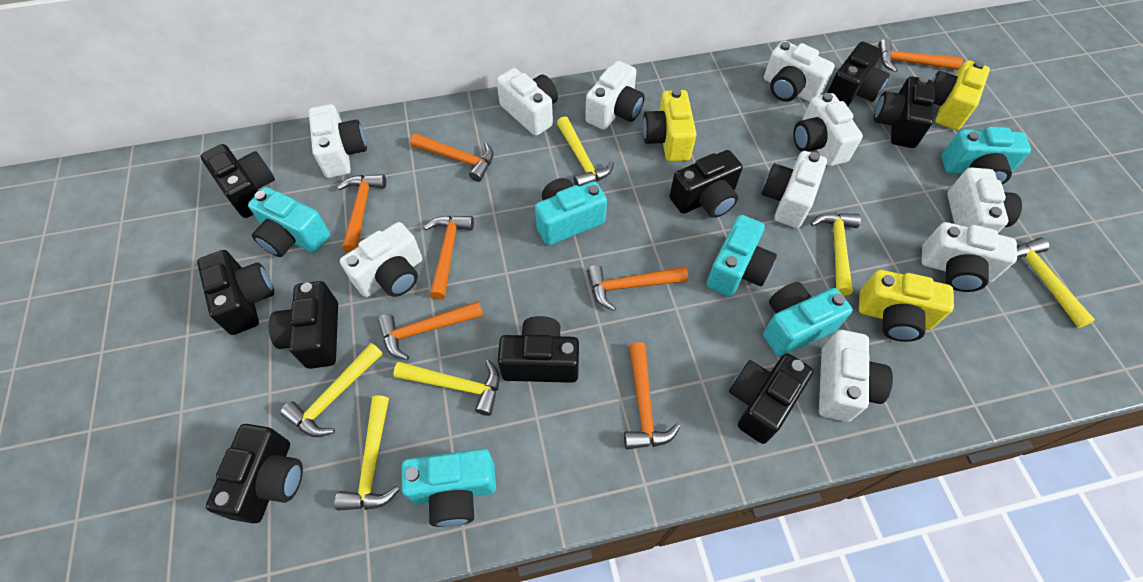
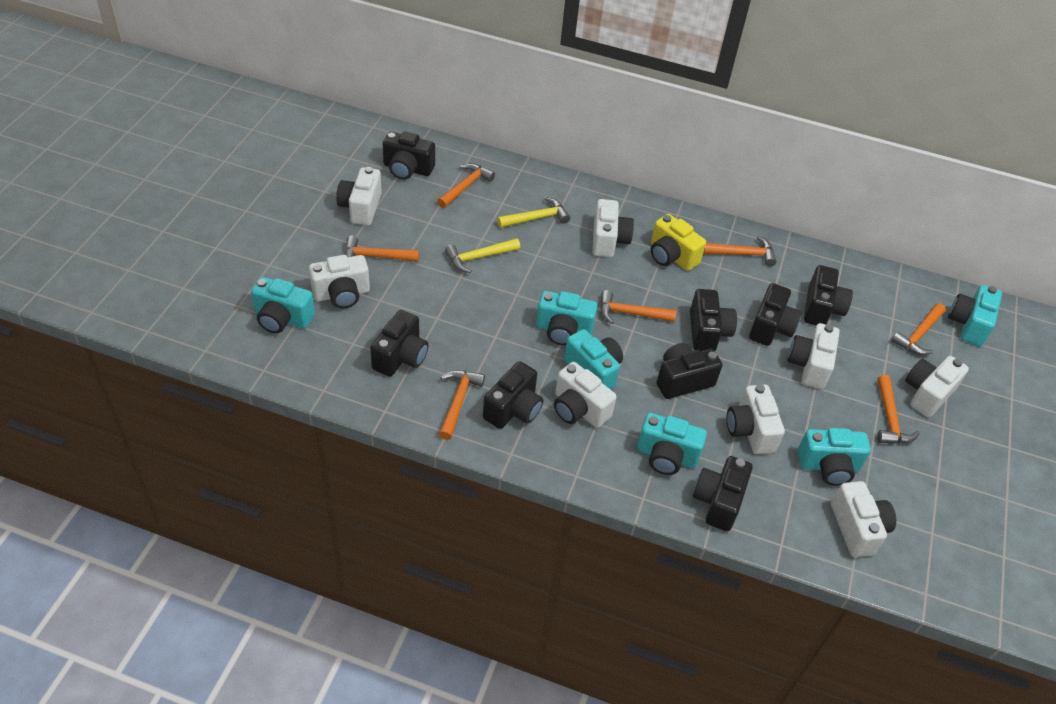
black camera: [197,250,274,335] [201,144,275,218] [206,424,303,524] [269,281,338,369] [498,316,579,383] [670,150,743,218] [729,353,813,444] [827,42,890,106] [874,76,934,148] = 9 -> [370,310,428,377] [383,131,435,180] [483,361,543,429] [657,343,723,399] [690,289,737,351] [693,456,753,531] [749,283,802,346] [804,265,853,325] = 8
white camera: [309,104,367,178] [340,222,422,297] [497,68,558,136] [585,61,645,130] [761,151,827,228] [764,41,835,102] [793,93,863,166] [819,330,893,422] [921,222,1017,292] [947,167,1022,233] = 10 -> [309,255,370,309] [336,167,382,226] [554,362,616,428] [592,199,634,257] [726,384,785,454] [788,323,840,389] [831,481,896,557] [905,356,969,417] = 8
yellow camera: [643,88,697,162] [859,270,954,342] [932,60,990,130] = 3 -> [651,214,706,271] = 1
yellow hammer: [280,343,383,437] [335,395,399,511] [393,360,500,416] [557,116,614,186] [810,213,861,296] [1011,238,1095,328] = 6 -> [445,238,520,273] [497,197,570,228] = 2

